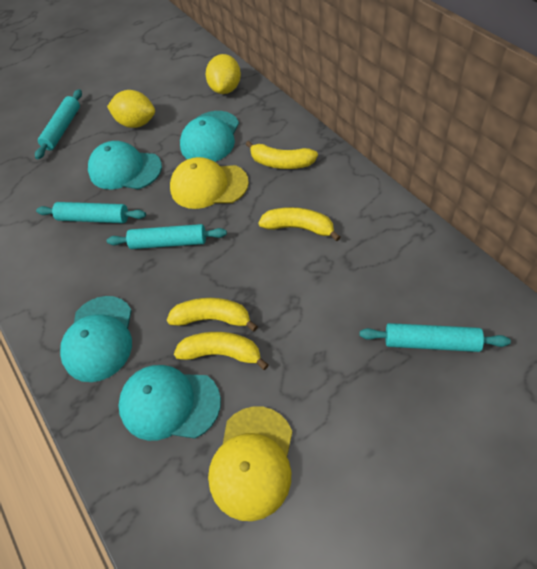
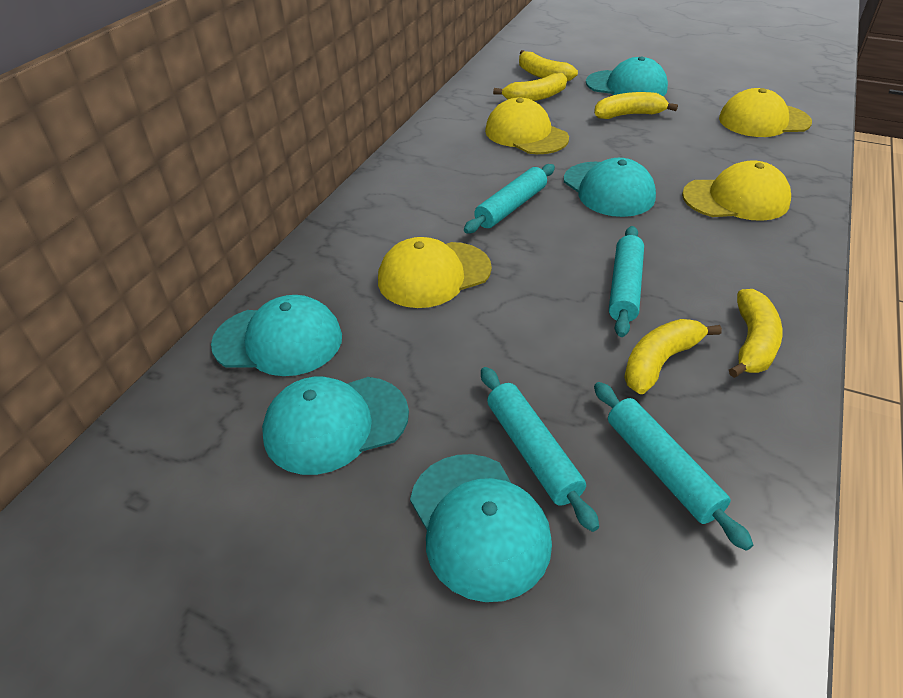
turquoise cap: [60,296,132,382] [88,141,162,189] [118,365,221,441] [180,111,239,162] = 4 -> [211,295,342,376] [262,377,409,475] [410,454,552,602] [564,158,656,217] [586,56,668,96] = 5
yellow banana: [167,298,258,332] [174,332,269,370] [246,141,318,169] [258,207,341,241] = 4 -> [493,73,567,101] [519,50,578,81] [594,92,678,119] [624,319,722,394] [729,289,782,378] = 5
yellow cap: [170,157,249,209] [208,406,292,521] = 2 -> [378,237,492,308] [485,97,569,154] [682,160,791,221] [719,88,812,137] = 4
yellow lemon: [107,90,155,128] [206,54,241,94] = 2 -> none = 0

